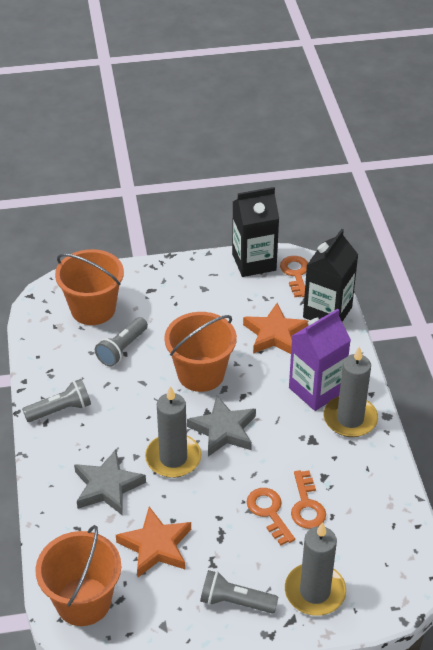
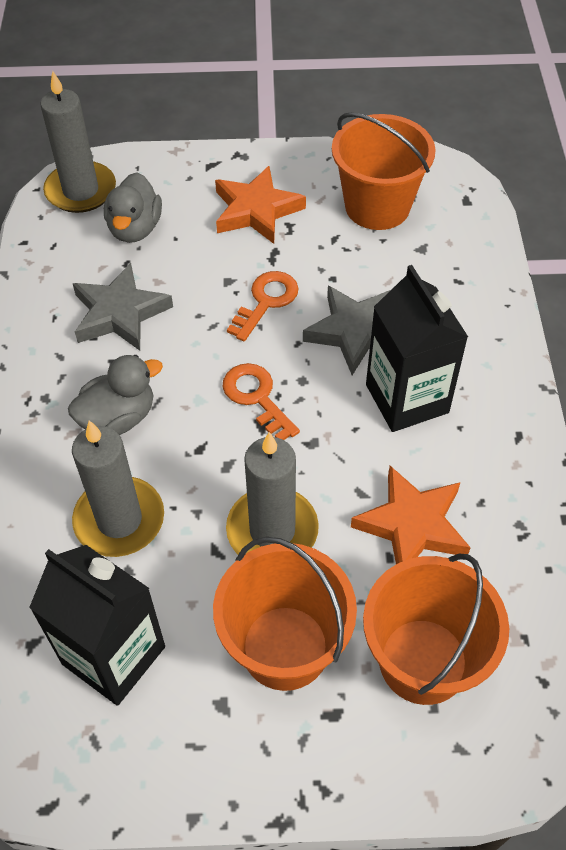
grey duck: none = 0 -> [68,355,163,435] [104,172,162,243] = 2
grey flashlight: [22,379,91,422] [95,317,148,367] [200,570,278,613] = 3 -> none = 0
orange key: [247,488,295,545] [280,256,308,297] [291,470,326,529] = 3 -> [223,363,300,440] [227,271,299,341] = 2
purple carton: [289,309,351,411] = 1 -> none = 0

